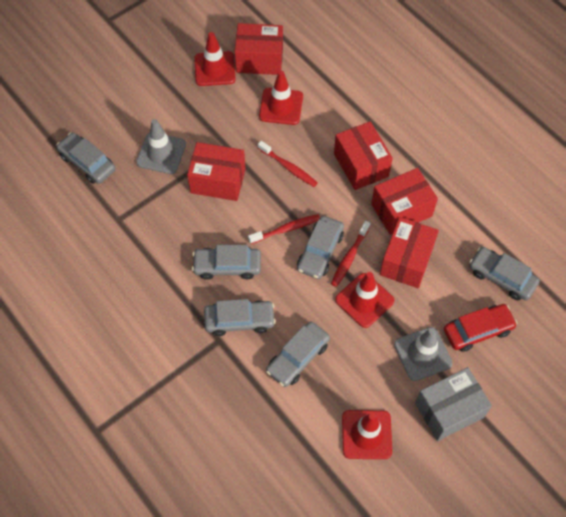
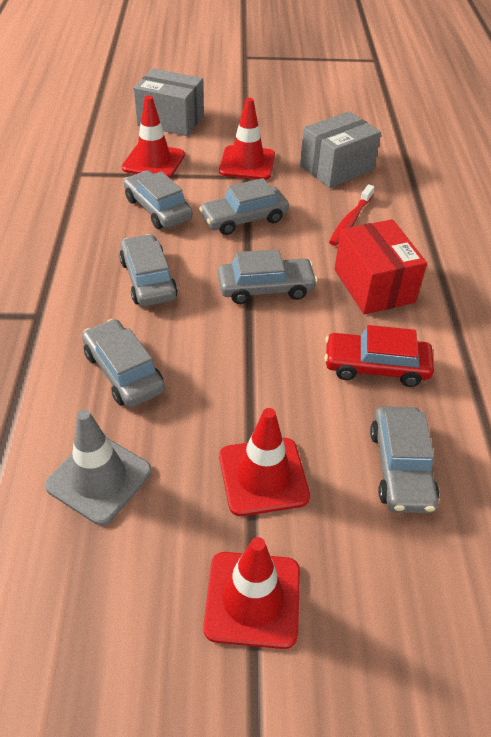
grey box: [415,367,492,441] = 1 -> [134,68,204,136] [300,111,381,188] = 2
grey traffic cone: [136,119,186,174] [394,327,452,381] = 2 -> [45,409,152,525] = 1
red box: [187,142,246,201] [235,23,283,75] [334,121,393,190] [371,168,438,235] [380,217,439,288] = 5 -> [334,219,427,314] = 1
red toothbrush: [248,214,320,244] [258,141,317,187] [331,221,370,287] = 3 -> [329,184,375,246] = 1

